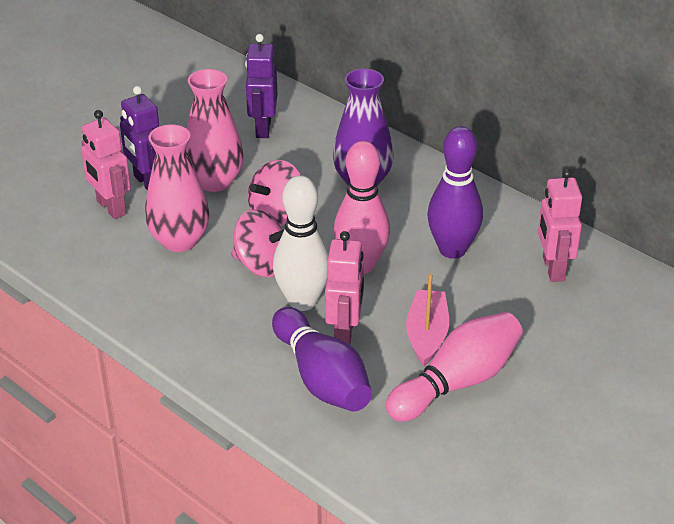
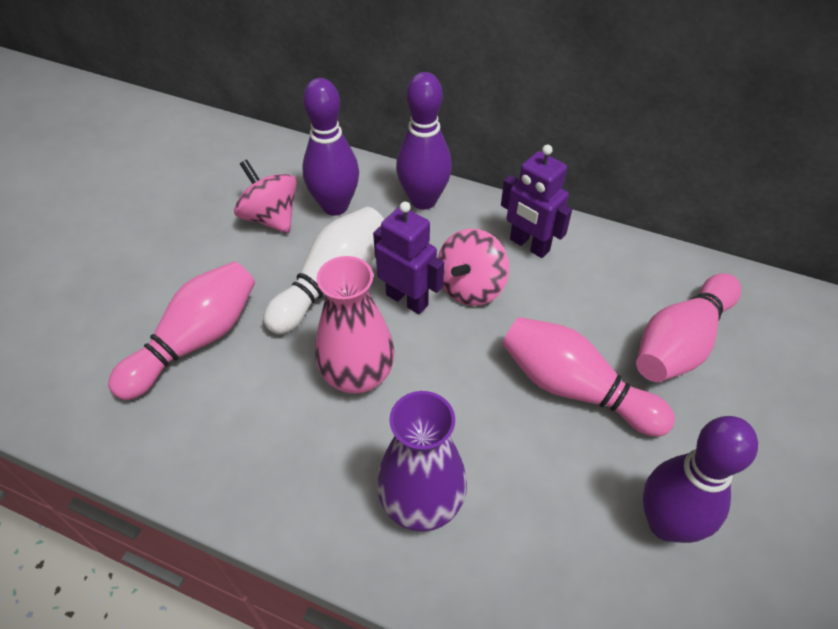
pink boat: [406,273,449,366] = 1 -> none = 0
pink bowling pin: [334,141,390,274] [386,312,523,422] = 2 -> [108,261,255,400] [502,317,675,436] [636,273,741,382] = 3
pink robot: [81,110,131,219] [325,231,364,345] [538,169,582,282] = 3 -> none = 0
pink vase: [145,125,210,252] [186,69,244,192] = 2 -> [315,256,395,394] = 1
purple bowling pin: [272,307,372,412] [427,126,483,259] = 2 -> [302,78,359,216] [396,72,452,209] [643,416,758,543] = 3

